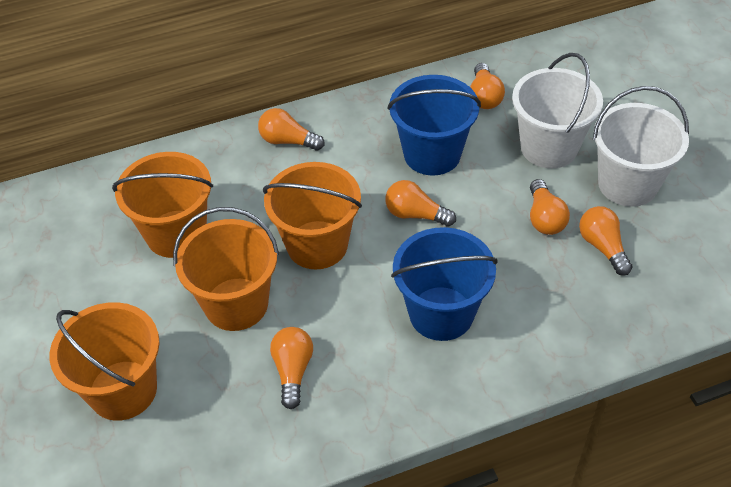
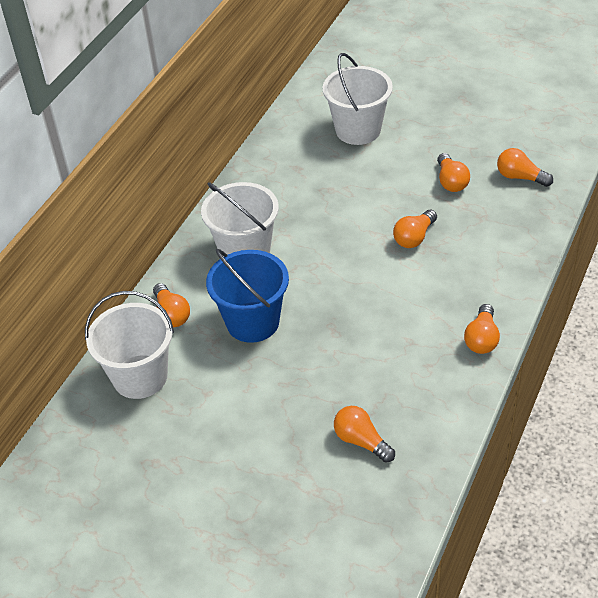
blue bucket: [388,75,481,176] [391,227,498,341] = 2 -> [206,249,289,343] = 1
orange bucket: [50,302,159,421] [112,152,213,258] [173,207,279,331] [263,162,362,269] = 4 -> none = 0
white bucket: [512,53,603,168] [593,86,689,207] = 2 -> [85,291,174,399] [201,182,279,257] [322,53,393,145] = 3

